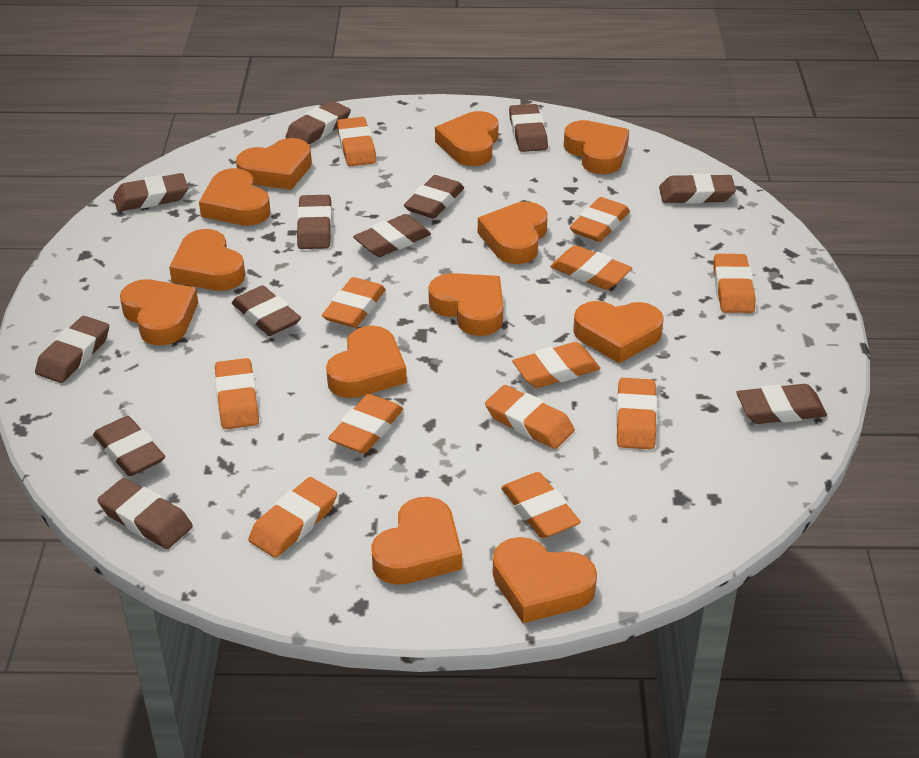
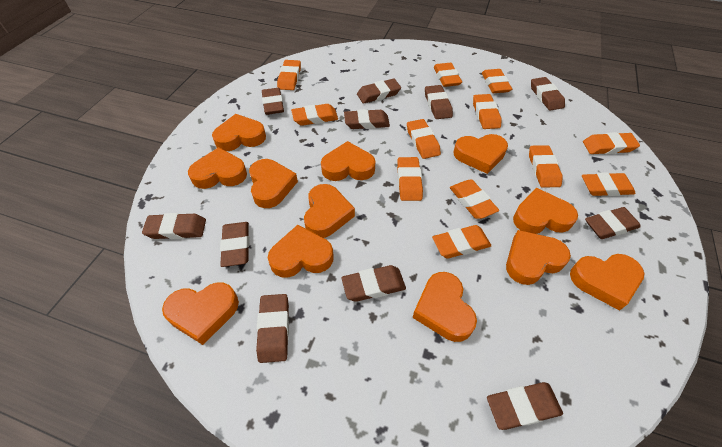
brown eraser: [35,316,109,383] [93,416,165,476] [97,478,193,549] [113,173,188,211] [232,285,301,336] [286,101,351,144] [297,195,332,249] [353,214,431,257] [404,175,464,219] [509,104,548,152] [659,173,736,204] [736,384,827,424] = 12 -> [142,213,206,239] [220,222,249,267] [256,294,289,363] [262,88,284,115] [341,265,406,302] [344,109,390,129] [357,79,401,104] [425,85,453,119] [487,382,563,430] [531,77,565,111] [585,207,641,239] = 11

